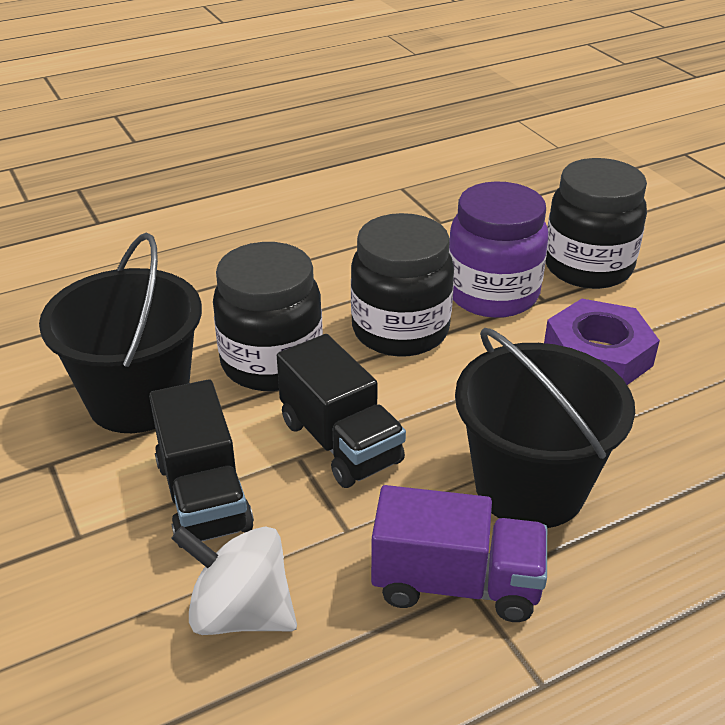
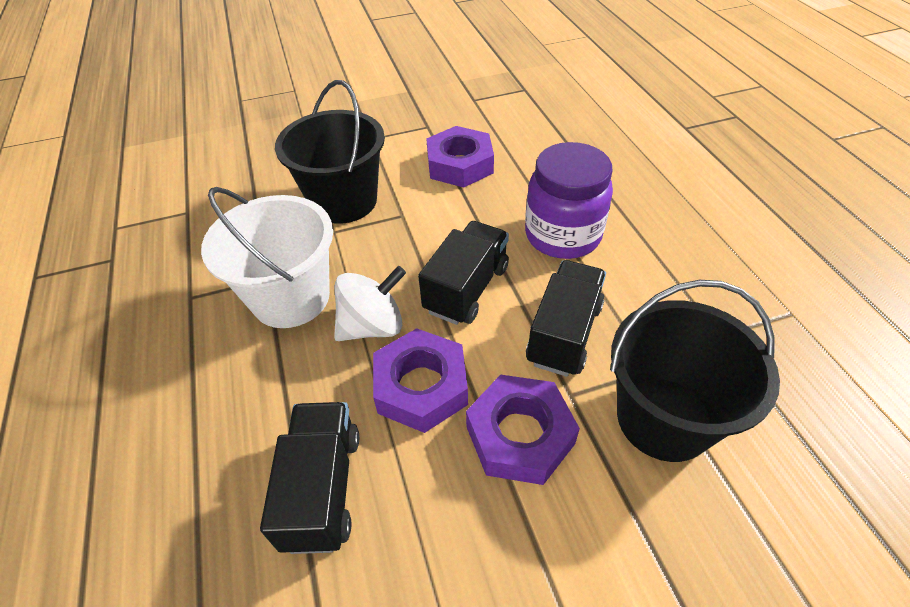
black jar: [213,242,323,391] [351,213,454,357] [546,158,647,289] = 3 -> none = 0
black truck: [149,379,254,548] [277,334,406,488] = 2 -> [260,402,359,554] [418,221,509,325] [526,260,606,377] = 3
purple nut: [544,299,660,385] = 1 -> [373,328,468,433] [426,126,494,188] [466,375,580,485] = 3
purple truck: [371,485,547,622] = 1 -> none = 0
white bucket: none = 0 -> [201,187,333,328] = 1

